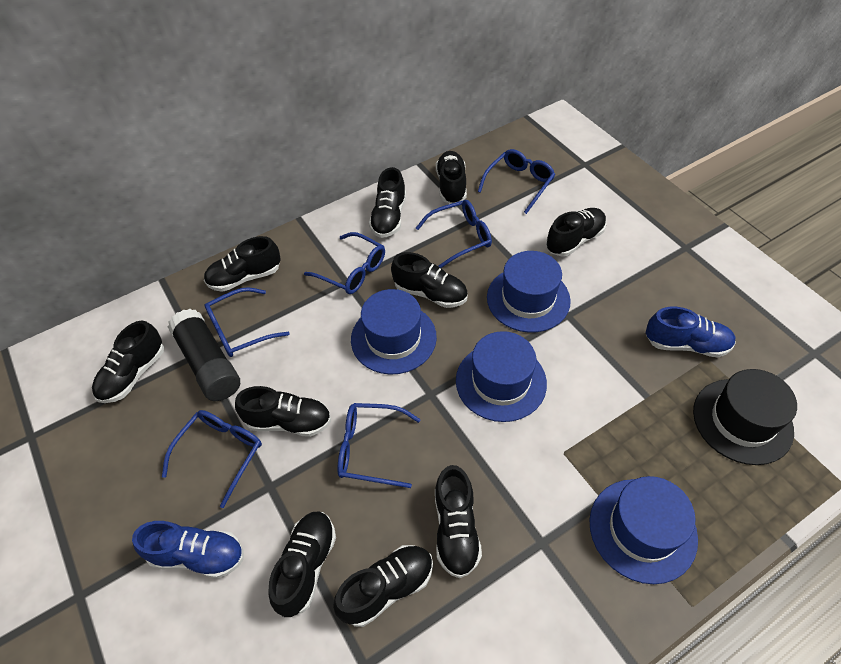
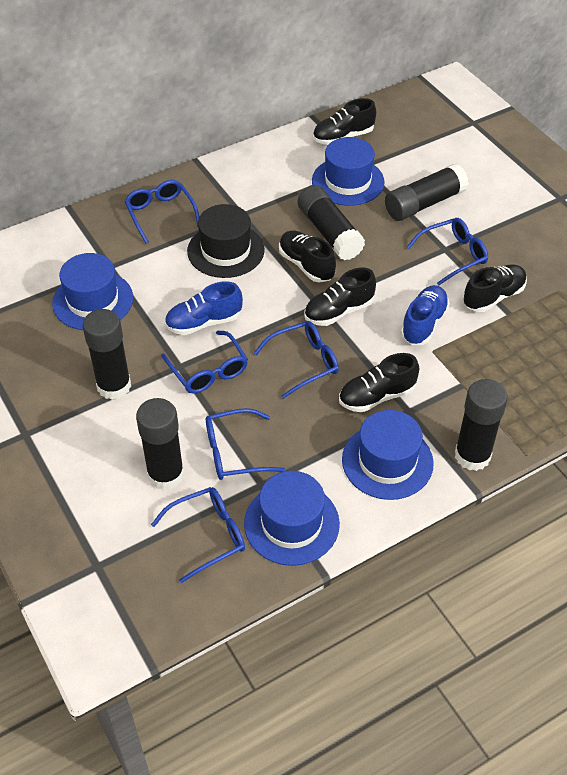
black glue stick: [168,309,240,401] = 1 -> [82,309,131,400] [136,398,184,490] [298,185,365,260] [385,164,469,221] [455,379,508,471] = 5
black shoe: [92,321,164,403] [204,236,281,292] [235,386,331,437] [268,512,336,617] [333,545,433,627] [369,167,406,238] [391,252,468,308] [435,465,482,578] [436,151,467,204] [546,208,606,257] = 10 -> [279,231,336,282] [304,268,376,326] [313,98,376,145] [339,353,419,412] [463,264,527,312] = 5

